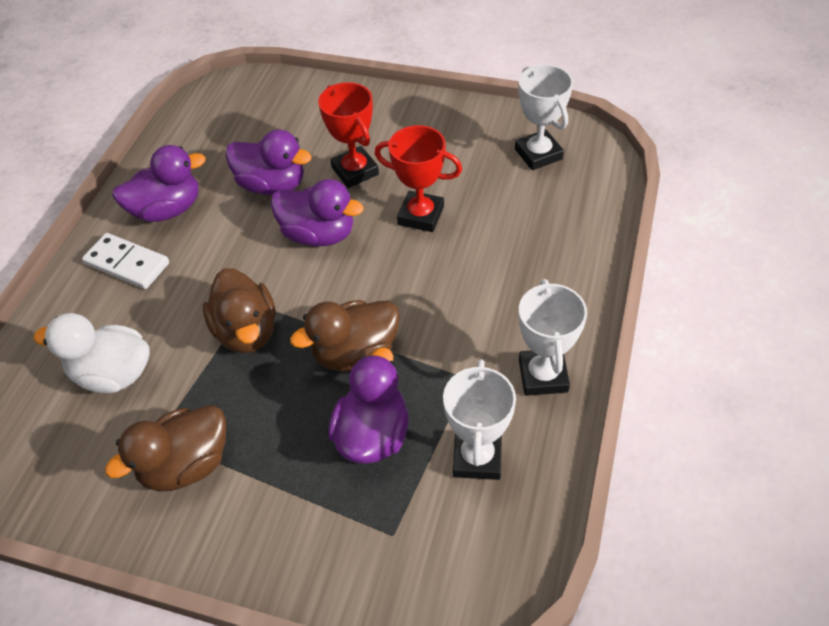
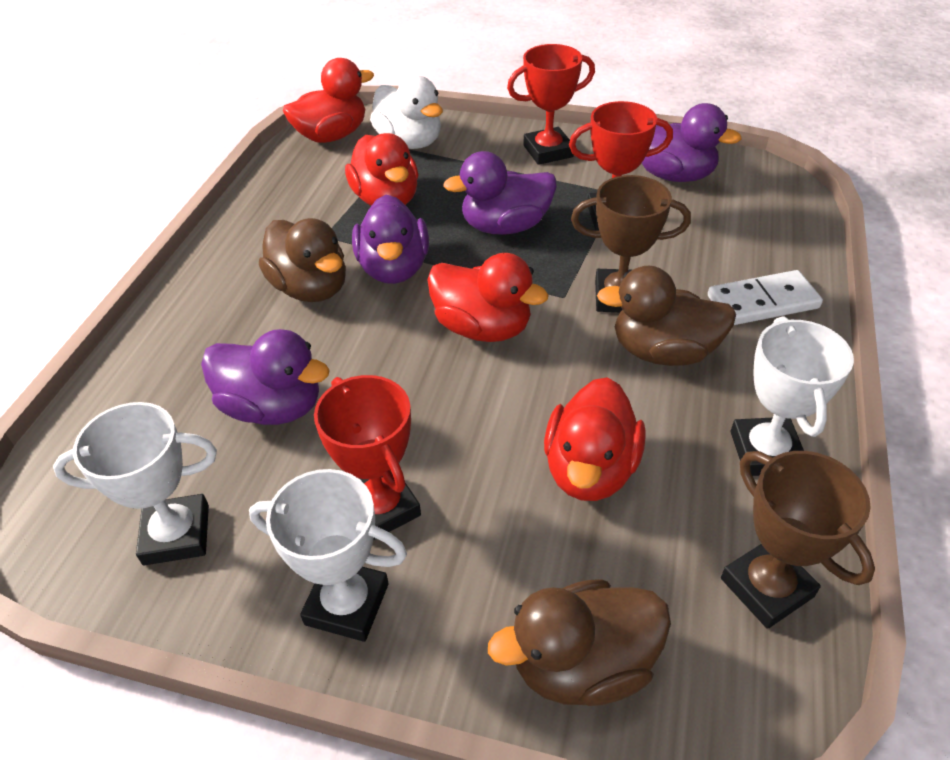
brown trophy: none = 0 -> [571,175,691,312] [721,451,875,629] = 2
red duck: none = 0 -> [283,58,374,143] [345,133,418,206] [427,253,549,342] [544,377,646,501] = 4
red trophy: [318,82,379,188] [375,125,462,232] = 2 -> [314,375,421,540] [507,44,595,165] [569,101,673,230] = 3

